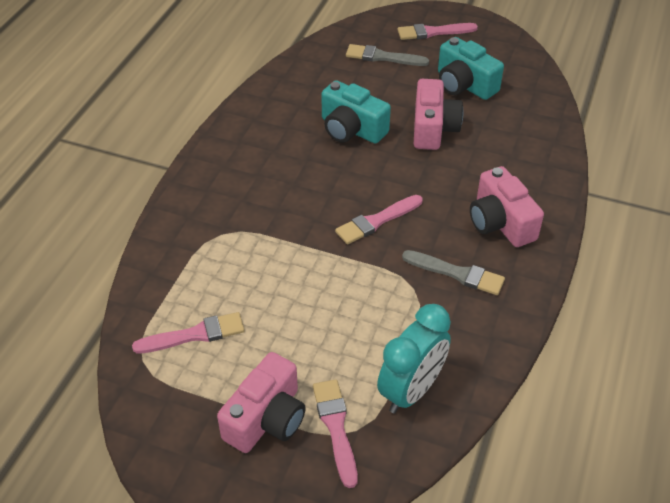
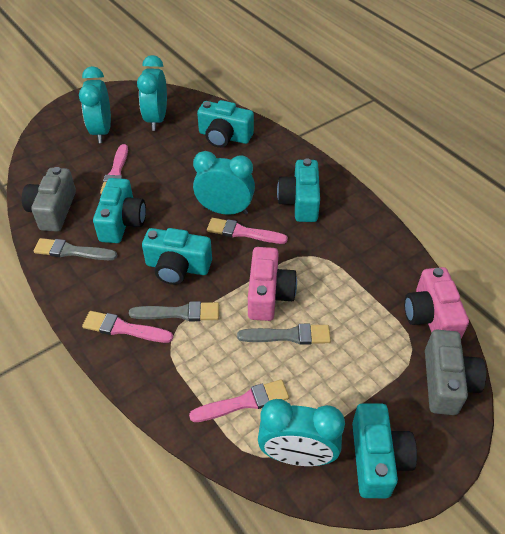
grey brush: [346,44,429,66] [402,250,505,295] = 2 -> [34,238,117,260] [129,301,219,321] [237,324,331,345] = 3
grey camera: none = 0 -> [22,167,76,232] [425,330,486,415] = 2
pink camera: [217,352,306,453] [414,79,463,150] [470,166,544,247] = 3 -> [248,247,297,321] [404,267,469,339] = 2
turquoise camera: [321,80,391,143] [438,37,504,100] = 2 -> [93,178,146,243] [142,228,212,285] [197,100,254,148] [277,159,320,222] [352,403,417,498] = 5
turquoise clock: [377,304,451,413] = 1 -> [79,66,111,143] [137,55,167,131] [193,151,255,215] [258,399,345,466] = 4

